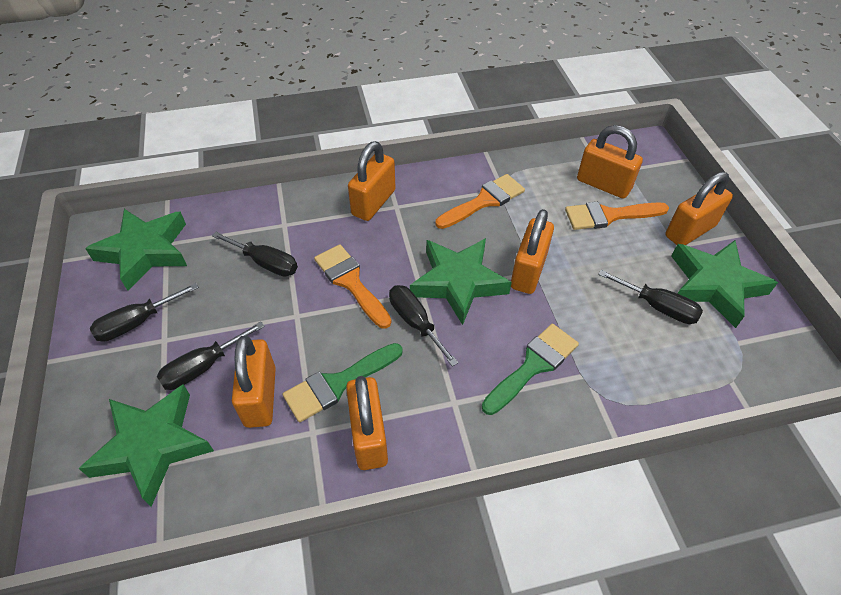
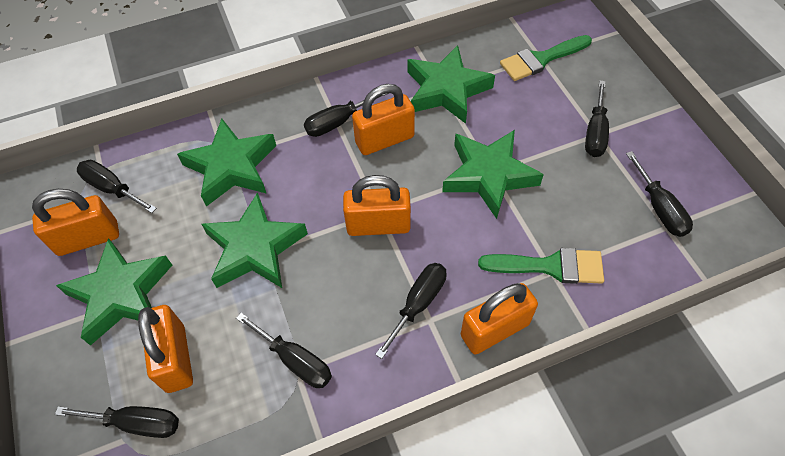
black screwdriver: [90,283,199,342] [157,321,265,390] [212,232,298,277] [389,285,459,367] [598,270,703,324] = 5 -> [55,406,179,438] [77,160,157,213] [236,313,332,388] [304,93,389,137] [375,263,447,359] [585,80,609,157] [626,151,693,237] = 7
green star: [79,384,214,507] [85,209,187,291] [410,238,512,325] [671,240,778,328] = 4 -> [56,238,172,346] [177,118,276,207] [202,192,308,288] [407,45,495,124] [442,130,544,219] = 5
orange brush: [314,244,391,329] [435,174,525,229] [565,202,669,230] = 3 -> none = 0
orange padlock: [232,336,276,428] [346,376,388,470] [348,141,396,221] [511,209,554,294] [577,125,643,199] [665,172,733,245] = 6 -> [32,189,119,256] [138,305,193,393] [343,175,411,236] [352,84,415,155] [461,283,538,354] = 5

